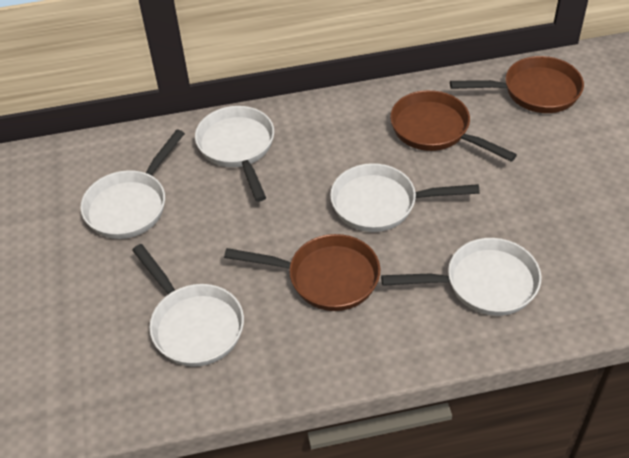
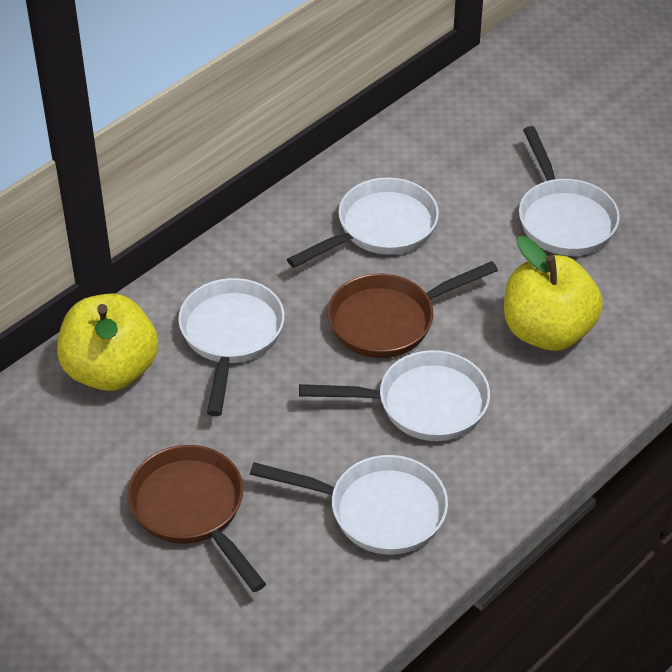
brown pan: [224,234,380,311] [390,90,517,162] [450,56,584,113] = 3 -> [127,445,266,592] [328,261,498,358] = 2
yellow apple: none = 0 -> [57,293,158,391] [504,236,603,351] = 2

